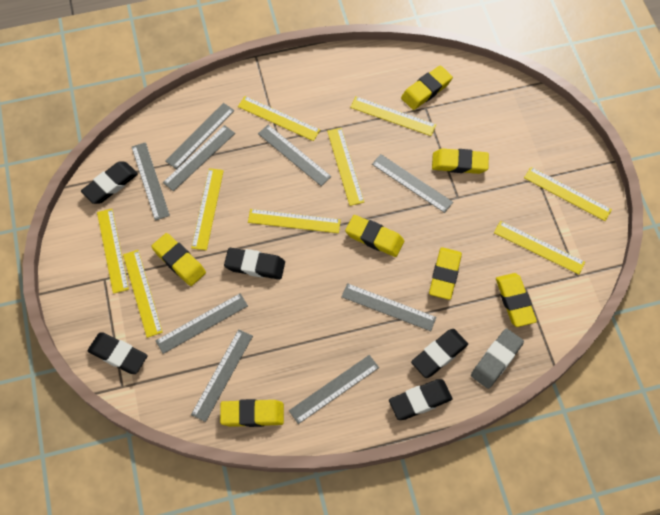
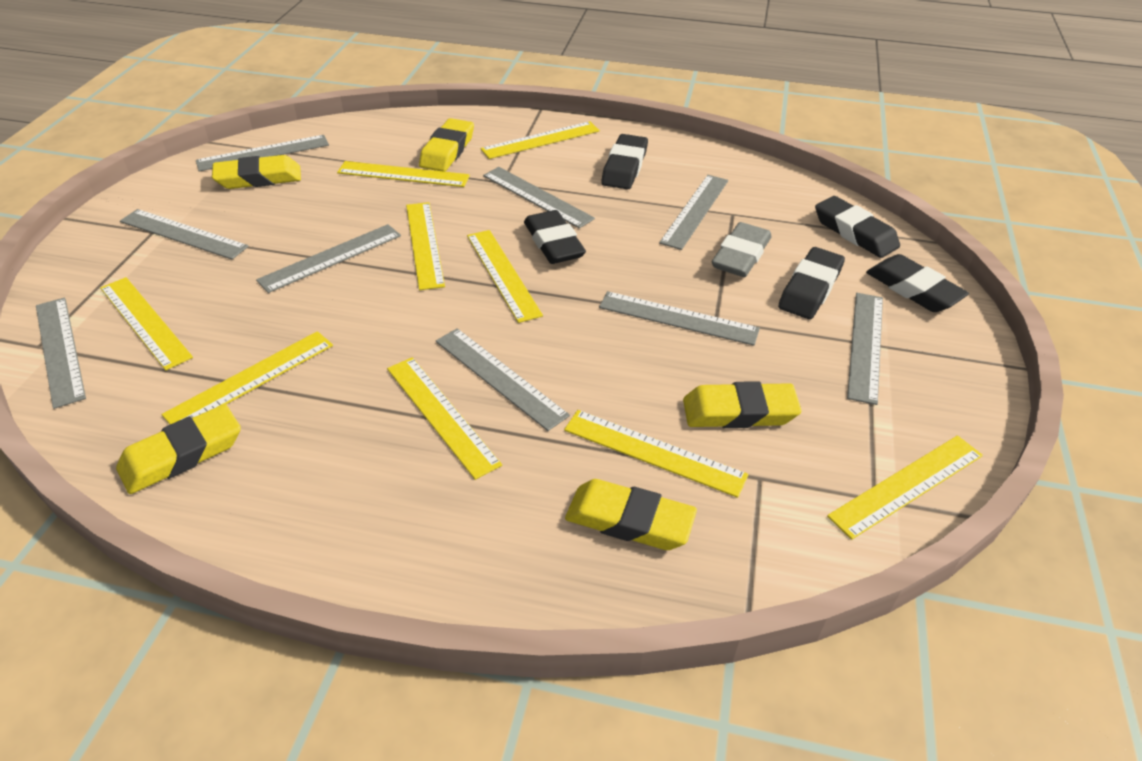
yellow eraser: [151,233,206,286] [220,399,284,427] [345,215,404,257] [401,66,453,110] [429,247,462,300] [432,148,489,174] [496,273,537,327] = 7 -> [116,404,241,494] [212,155,301,189] [419,118,474,172] [565,479,697,550] [683,381,802,428] = 5

